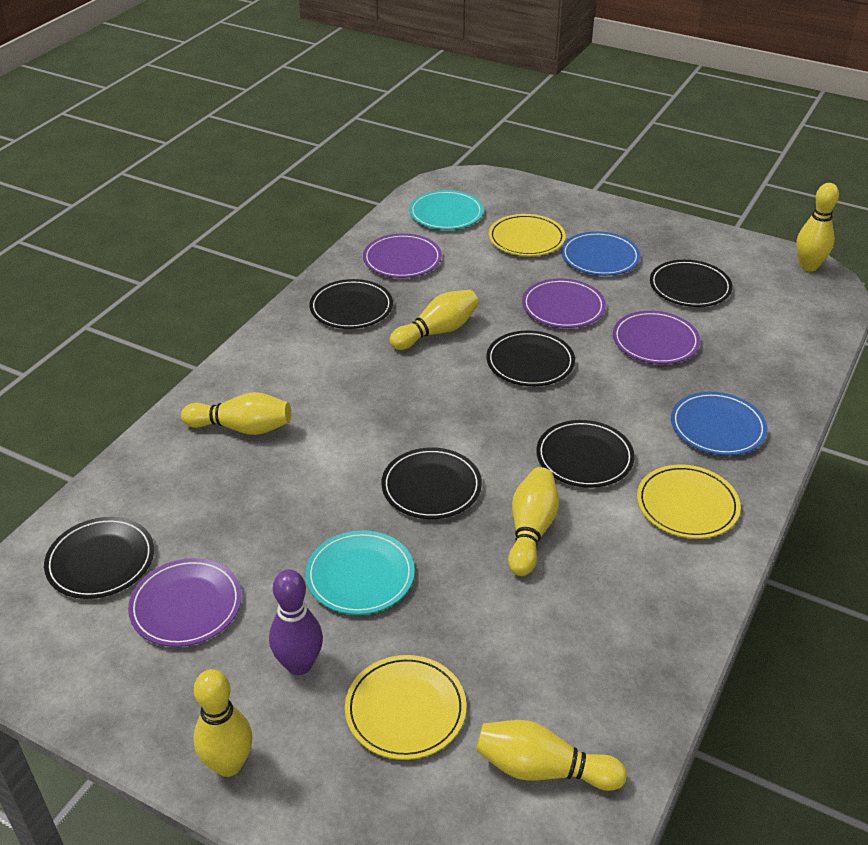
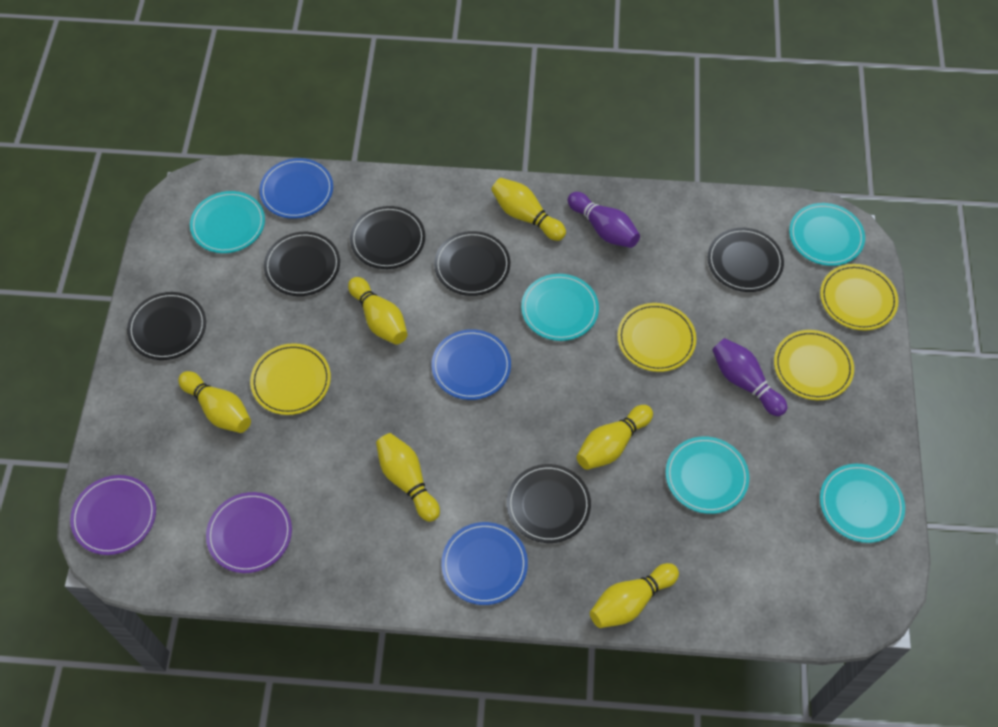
blue plate: [561,231,640,276] [671,392,767,456] = 2 -> [259,158,333,219] [432,329,511,400] [441,522,528,605] = 3
purple bowling pin: [269,570,323,675] = 1 -> [568,192,640,248] [712,338,787,416] = 2
purple plate: [128,558,242,647] [363,233,442,278] [522,278,606,328] [613,311,700,364] = 4 -> [70,475,156,555] [206,492,292,573] = 2
turquoise plate: [306,530,415,615] [409,190,484,230] = 2 -> [190,191,265,253] [521,274,599,341] [666,436,749,514] [789,203,865,266] [820,464,905,543] = 5
yellow plate: [345,655,466,760] [489,214,566,256] [637,465,741,539] = 3 -> [250,343,331,415] [617,303,696,372] [774,330,854,400] [820,264,898,330] = 4

